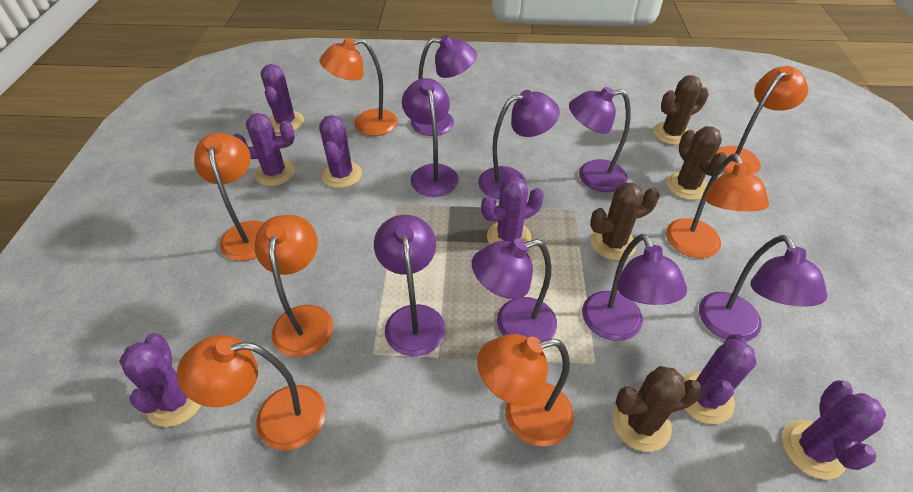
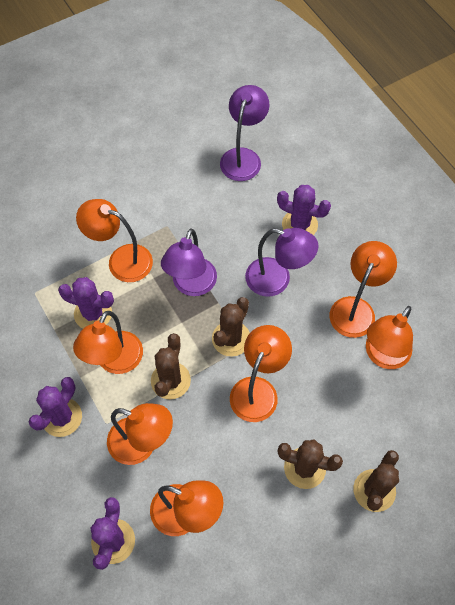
purple cactus: [119,333,201,427] [233,113,295,186] [261,64,304,133] [319,115,362,188] [481,177,544,244] [683,334,757,424] [782,380,886,480] = 7 -> [29,377,82,437] [58,277,114,329] [90,497,135,570] [277,185,331,235] = 4
purple lamp: [374,215,445,356] [402,78,459,197] [411,35,477,136] [472,239,557,341] [478,90,560,200] [569,87,631,192] [582,234,687,341] [699,235,828,341] = 8 -> [161,228,217,296] [220,85,269,181] [245,228,318,297] = 3

